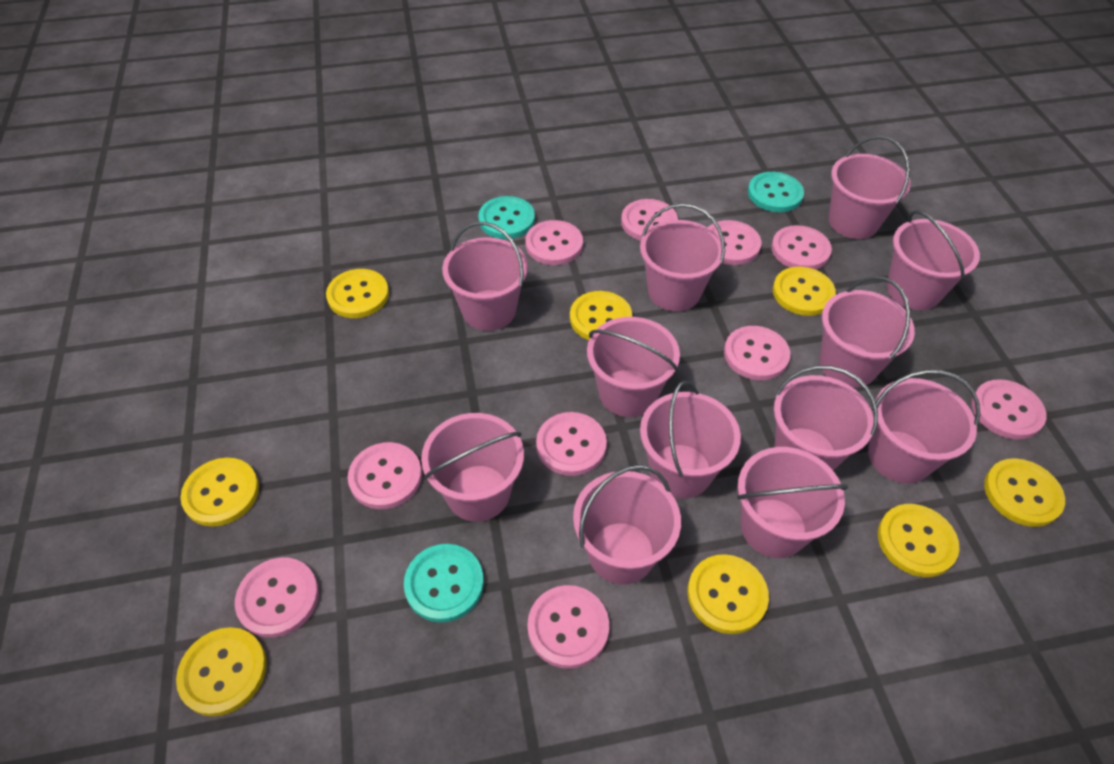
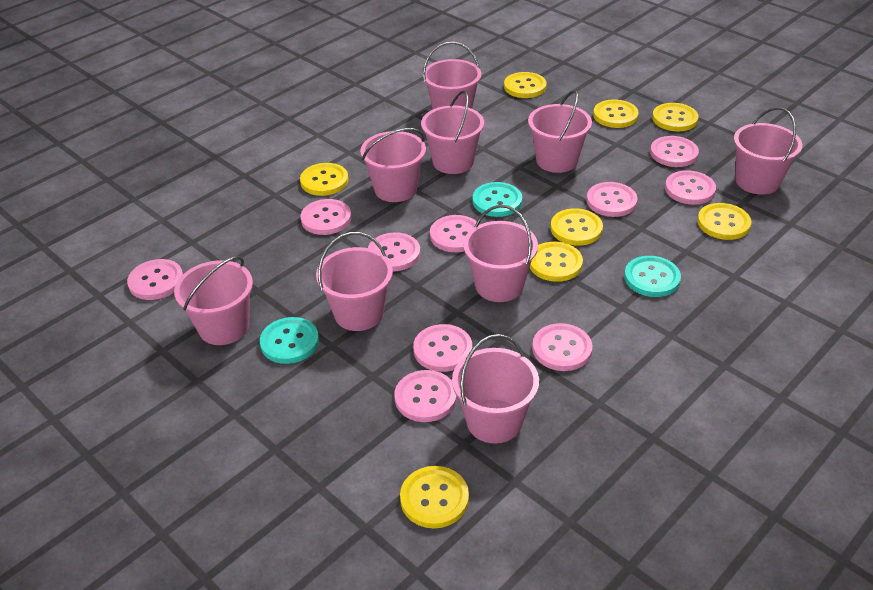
pink bucket: [421,413,524,522] [442,222,528,331] [573,465,681,585] [587,317,680,417] [640,203,725,311] [640,381,741,499] [737,447,848,558] [774,365,878,471] [819,276,915,388] [829,136,911,239] [868,370,980,484] [887,210,980,310] = 12 -> [174,256,253,345] [316,232,393,331] [360,128,426,202] [421,90,484,174] [423,42,481,109] [452,334,539,444] [463,205,538,302] [528,90,592,173] [734,107,802,195] = 9

